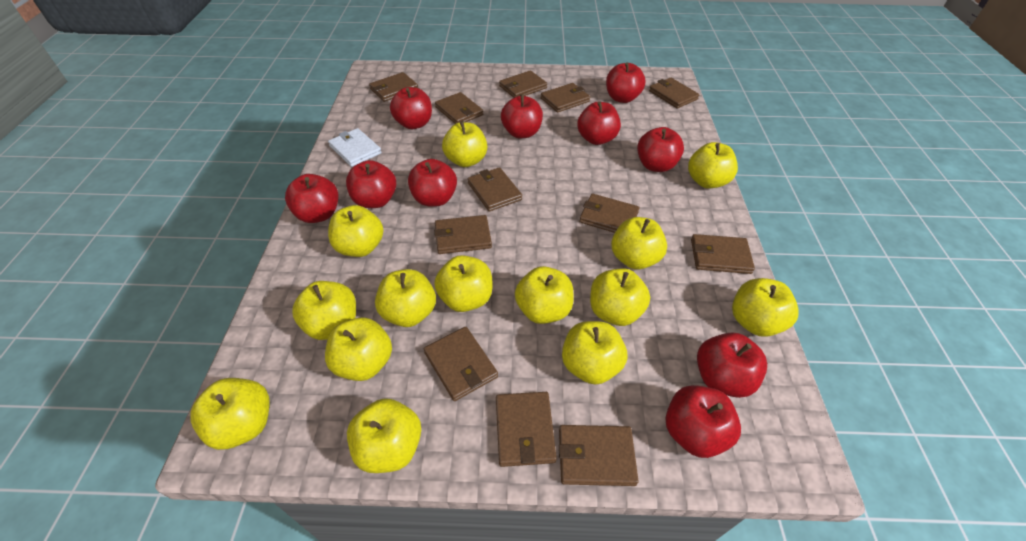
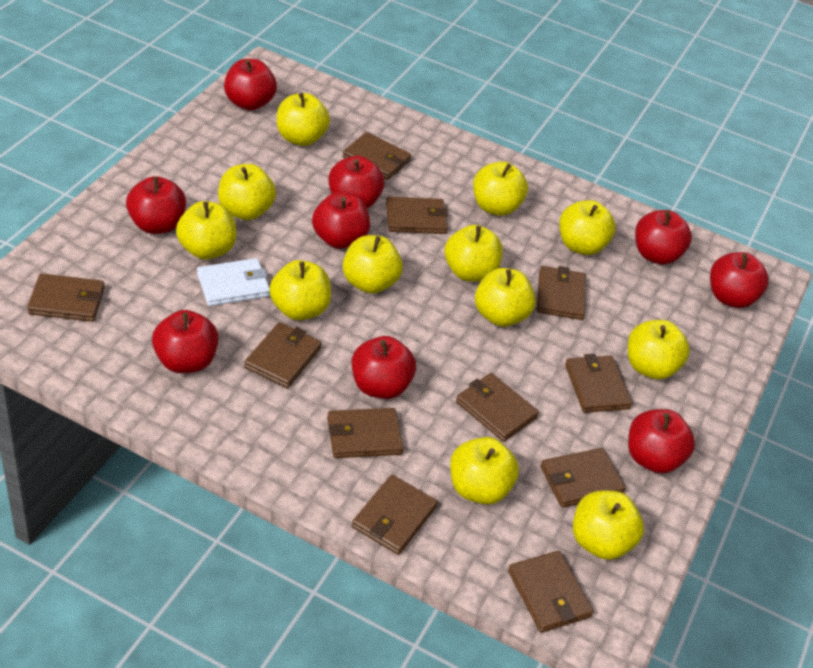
brown wallet: [369,72,418,102] [424,327,498,401] [434,215,492,254] [435,92,483,124] [468,167,522,211] [496,392,557,467] [499,70,547,98] [541,83,590,113] [559,425,639,486] [579,194,639,233] [649,77,700,108] [691,234,755,274] = 12 -> [27,273,105,322] [244,322,322,388] [327,408,404,458] [343,132,411,180] [352,475,438,555] [386,196,448,234] [456,373,539,442] [508,551,593,633] [537,266,586,320] [541,448,626,508] [565,354,632,413] = 11
red apple: [285,174,339,223] [346,160,396,208] [390,87,432,129] [408,159,457,207] [501,94,543,138] [577,102,621,145] [606,62,646,103] [637,127,684,172] [666,385,741,458] [697,332,767,398] = 10 -> [126,176,186,234] [152,310,219,373] [224,59,277,111] [312,192,370,249] [328,156,384,208] [352,336,416,399] [628,409,695,474] [635,210,692,265] [710,252,769,308] = 9
yellow apple: [190,378,270,450] [292,281,356,340] [325,317,392,381] [328,205,383,257] [347,398,421,473] [375,269,436,327] [434,255,492,312] [442,121,487,167] [515,266,574,324] [562,321,627,385] [590,269,650,326] [611,217,667,269] [688,142,738,189] [732,278,799,337] = 14 -> [176,201,237,259] [218,164,276,220] [269,260,331,320] [277,93,330,146] [343,235,403,294] [445,225,503,282] [450,437,519,505] [473,162,528,216] [475,268,536,327] [559,200,616,255] [573,491,644,560] [628,320,690,380] = 12

